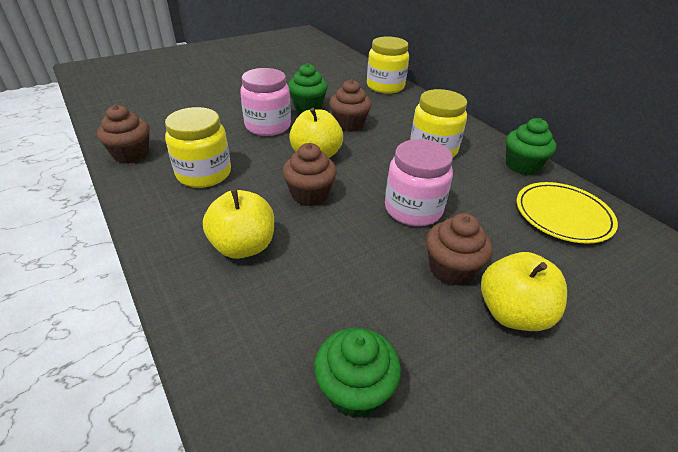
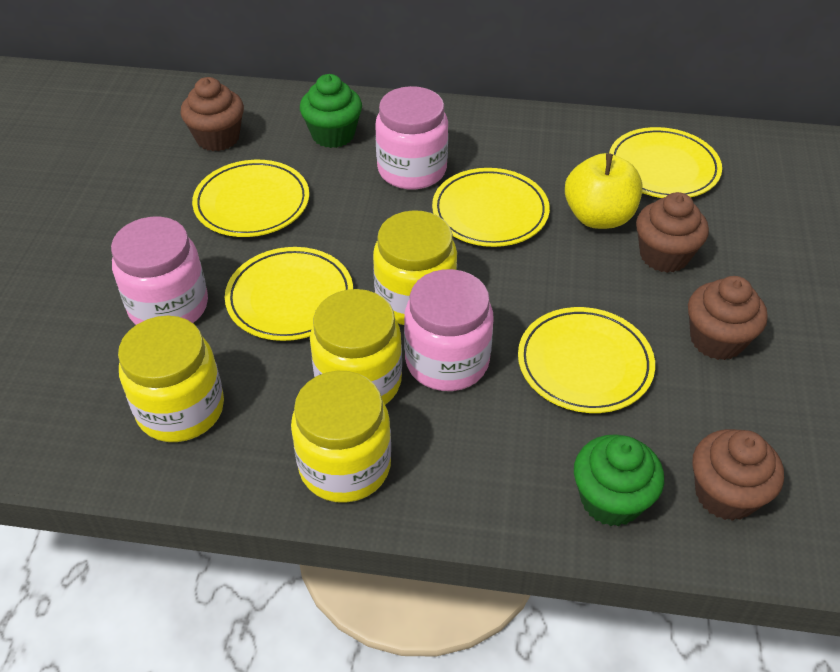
green cupcake: [288,63,328,112] [314,328,401,418] [506,118,556,175] = 3 -> [300,74,362,148] [574,434,664,526] = 2
pink jar: [240,68,291,136] [385,139,453,226] = 2 -> [111,217,208,325] [375,86,448,190] [404,269,494,391] = 3
yellow apple: [203,189,274,259] [289,108,343,158] [481,252,567,331] = 3 -> [565,153,642,229] = 1
yellow jar: [165,107,231,188] [367,36,409,94] [410,89,467,157] = 3 -> [118,316,224,442] [291,371,391,503] [310,289,402,405] [373,210,457,325] = 4
yellow plate: [516,182,618,244] = 1 -> [192,160,309,237] [225,247,353,341] [432,168,550,247] [518,307,655,413] [609,127,722,198] = 5

